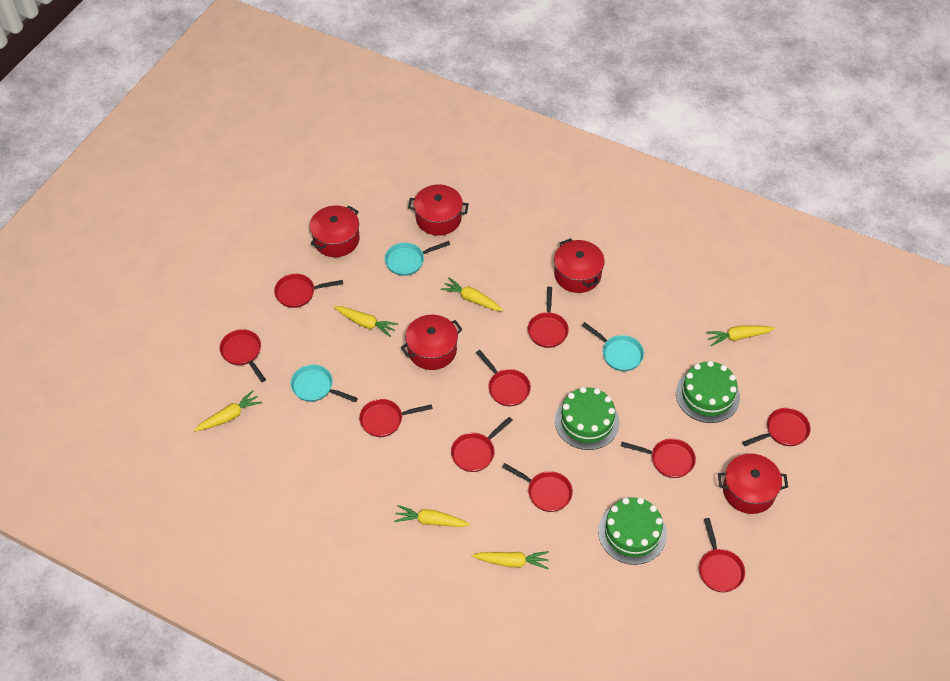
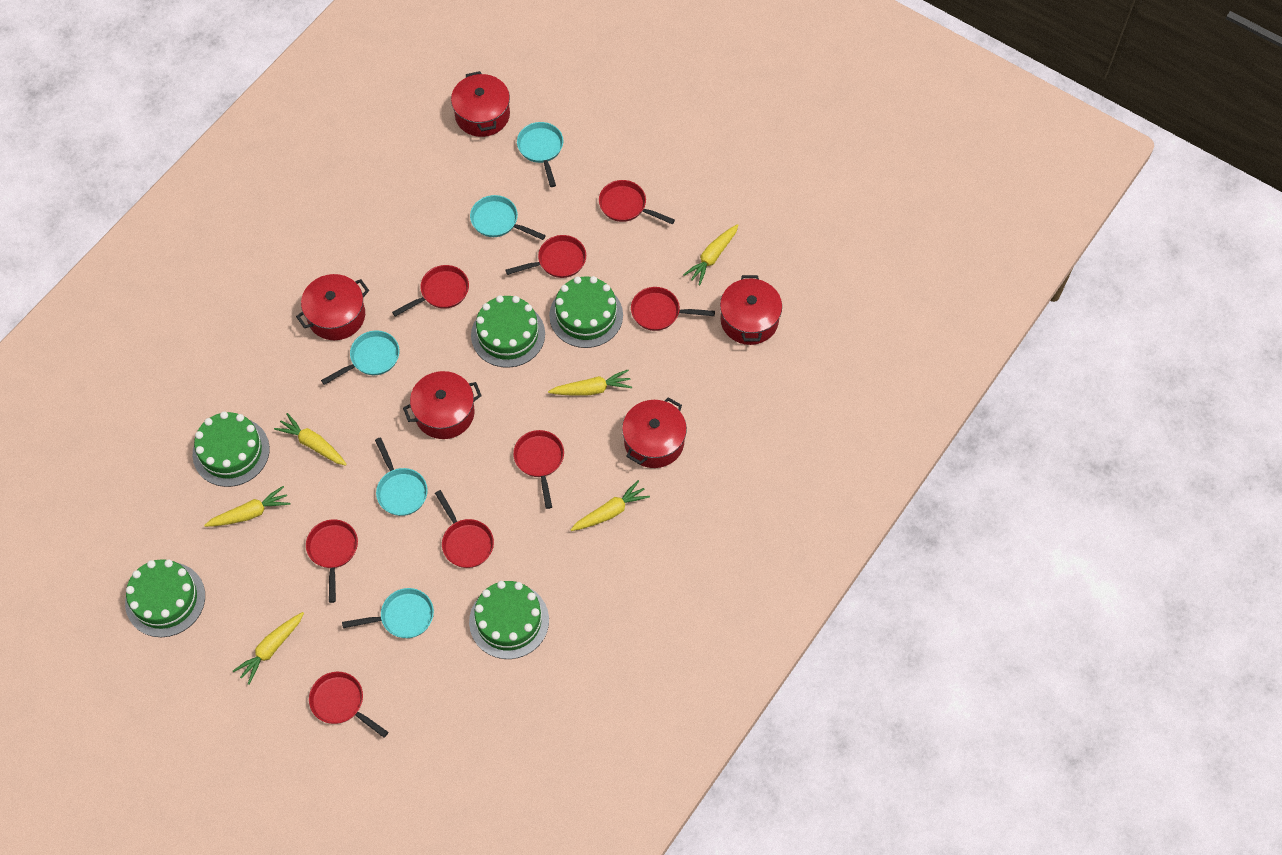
green cake: [555,387,619,450] [598,497,667,565] [676,361,740,423] = 3 -> [125,559,205,637] [193,412,270,487] [469,581,549,659] [471,295,545,368] [549,276,623,348] = 5
red pan: [219,329,266,382] [274,274,343,308] [359,399,433,437] [451,417,513,472] [476,350,531,406] [502,463,573,512] [528,287,569,348] [621,439,696,478] [699,518,745,592] [743,408,811,446] = 10 -> [306,519,358,603] [309,672,388,738] [392,265,469,317] [435,490,494,568] [505,235,586,278] [513,430,564,509] [599,180,675,224] [631,287,715,331] = 8
turquoise pan: [290,365,358,402] [385,241,450,276] [582,322,644,371] = 3 -> [321,330,399,385] [342,588,434,638] [375,437,428,516] [470,195,546,240] [517,122,563,187] = 5

